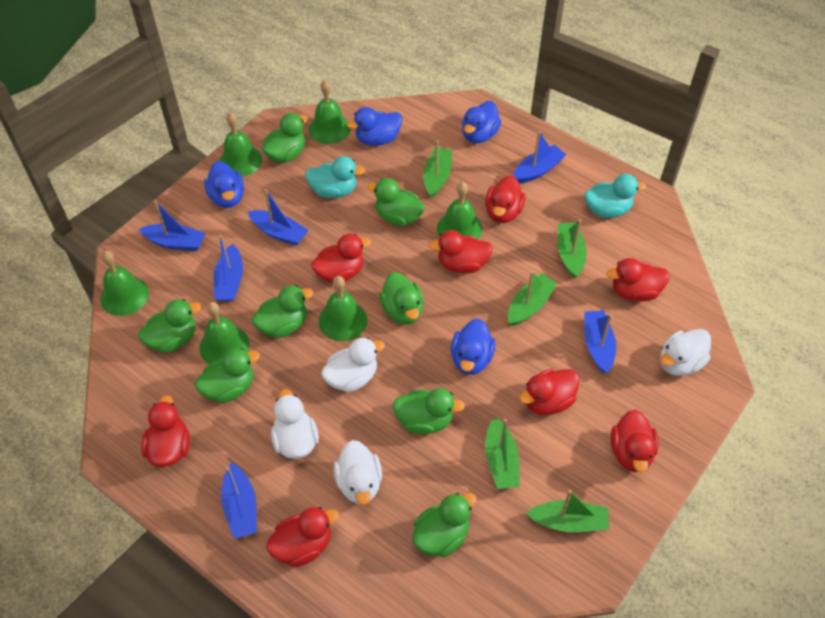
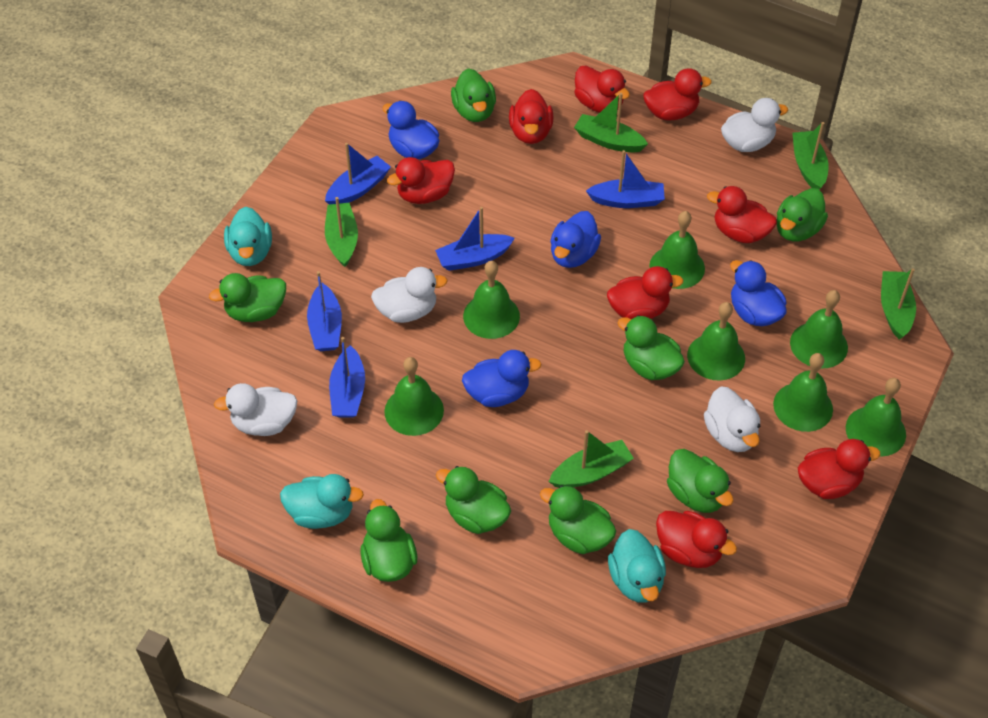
blue boat: [139,201,205,251] [214,235,243,301] [221,462,257,539] [248,189,309,246] [513,131,566,183] [584,311,616,373] = 6 -> [307,271,342,351] [325,143,391,204] [329,337,365,418] [435,207,515,271] [586,150,665,208] = 5
green bell: [100,251,149,316] [200,302,249,364] [219,112,262,177] [309,80,351,144] [319,276,367,341] [437,182,482,239] = 6 -> [384,357,444,436] [463,261,520,339] [650,211,705,289] [687,302,745,381] [773,353,833,432] [790,290,848,368] [846,378,906,457] = 7
turquoise duck: [305,156,365,198] [584,174,646,218] = 2 -> [224,207,272,266] [280,474,364,529] [608,529,666,602] = 3

